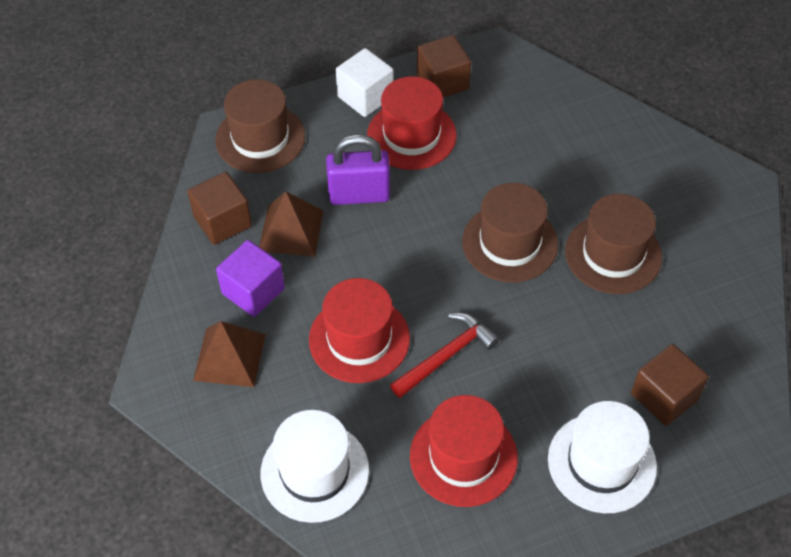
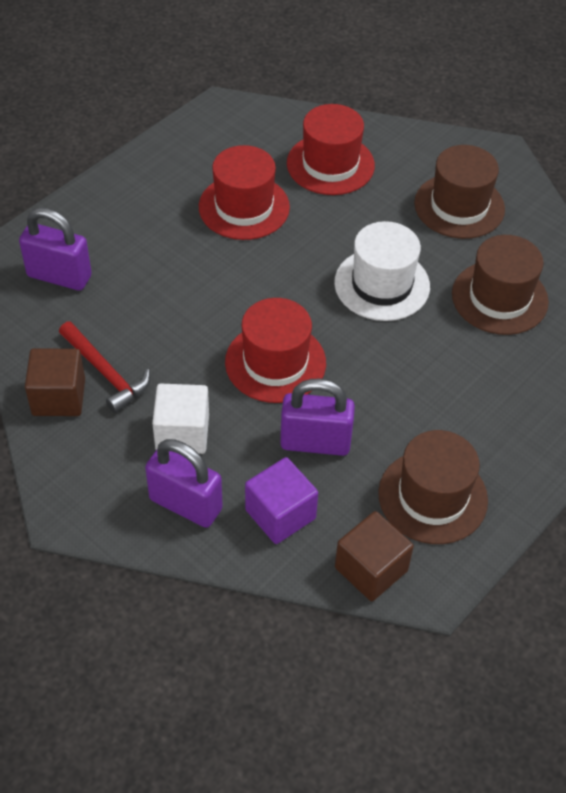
brown cube: [187,172,252,245] [417,35,471,98] [631,344,709,426] = 3 -> [25,348,85,416] [335,511,414,601] = 2
brown pyramid: [193,321,266,387] [259,191,323,257] = 2 -> none = 0
purple padlock: [326,134,390,205] = 1 -> [19,207,92,291] [145,439,223,528] [280,379,355,456] = 3
white hat: [261,410,369,523] [548,401,657,513] = 2 -> [334,221,430,321] = 1

